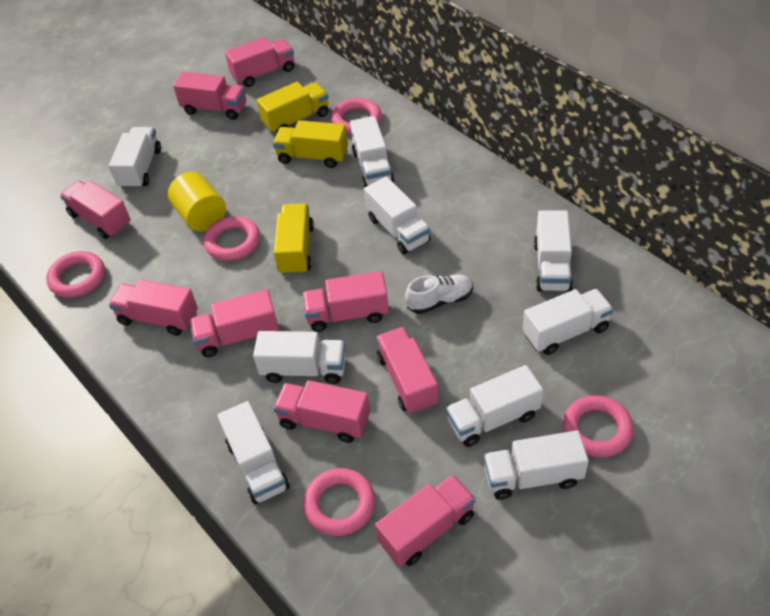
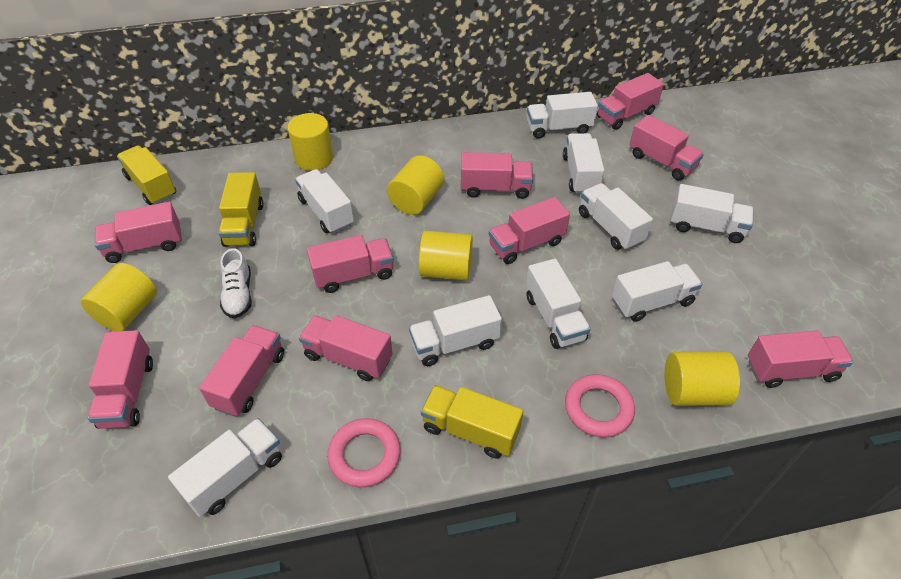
pink ring: [46,251,105,298] [204,216,260,261] [303,468,375,536] [331,98,382,134] [563,395,634,458] = 5 -> [327,418,401,487] [565,374,635,437] = 2
pink truck: [60,181,131,239] [109,279,198,336] [173,72,247,120] [189,289,279,357] [225,37,294,87] [273,380,370,443] [303,271,389,332] [375,475,476,567] [376,327,438,414] = 9 -> [88,330,153,429] [95,202,182,263] [199,325,284,417] [299,315,393,381] [307,235,394,293] [461,152,533,199] [489,197,570,264] [597,73,664,130] [629,115,704,180] [748,330,853,388] = 10
yellow cylinder: [168,172,226,232] = 1 -> [81,263,157,331] [287,113,334,171] [387,155,444,215] [419,231,473,280] [664,351,740,406] = 5

